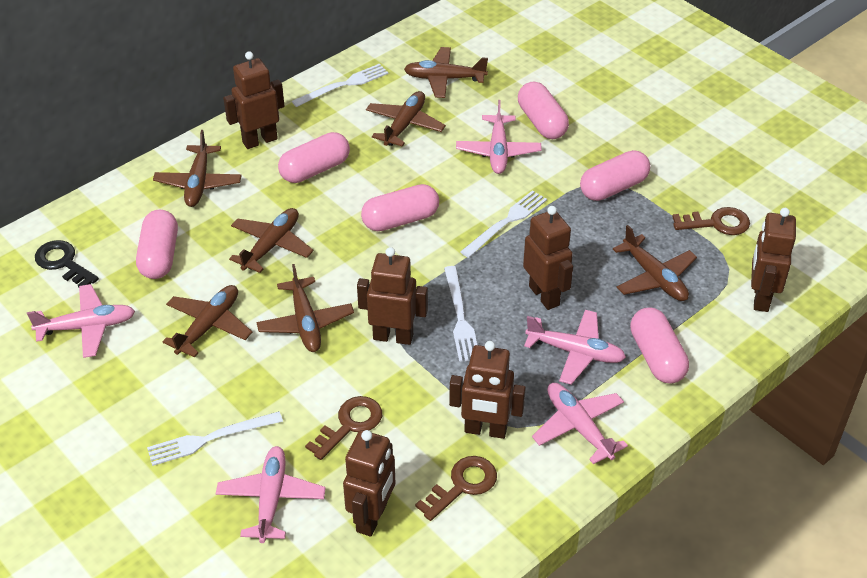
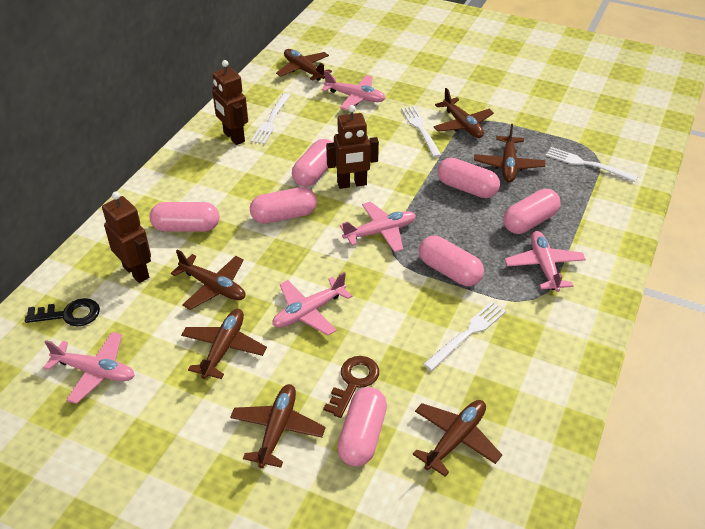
brown key: [305,396,382,460] [415,456,497,521] [672,207,750,235] = 3 -> [323,356,379,418] = 1
brown robot: [223,51,285,149] [343,430,395,536] [357,247,428,345] [449,341,526,439] [523,206,573,310] [751,208,796,312] = 6 -> [102,191,151,283] [212,60,248,145] [326,105,379,189] = 3
pink capsule: [136,210,178,279] [278,132,350,183] [361,184,439,231] [518,81,569,139] [580,150,650,201] [630,308,689,384] = 6 -> [150,202,219,232] [250,187,317,224] [292,139,333,187] [337,387,387,467] [419,236,484,286] [438,158,500,198] [503,189,561,234] = 7

